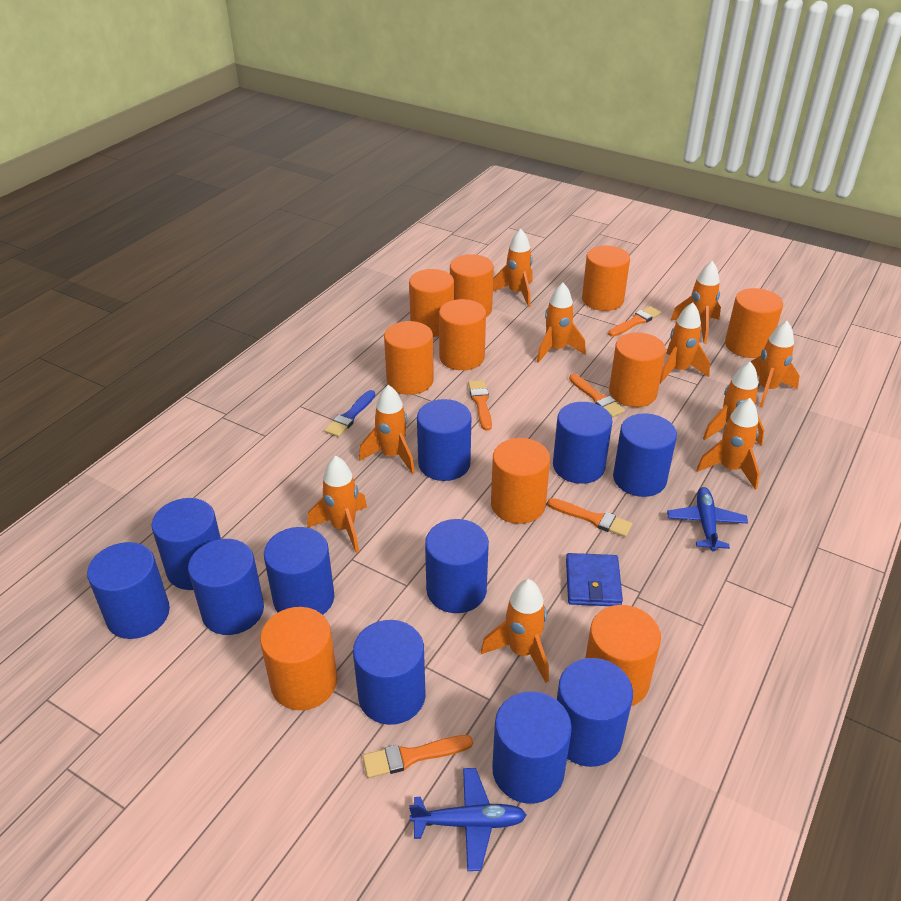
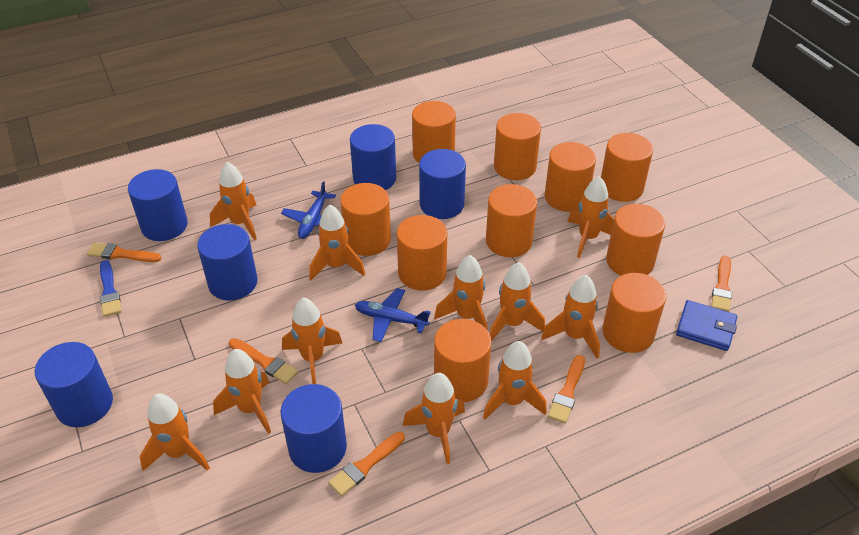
blue cylinder: [87,542,170,639] [152,498,221,590] [188,539,264,635] [264,527,334,615] [353,620,426,725] [417,399,471,481] [425,519,489,613] [492,691,572,804] [553,402,613,484] [557,658,633,767] [613,413,677,497] = 11 -> [35,342,113,427] [128,169,188,241] [197,224,258,300] [280,384,347,473] [350,124,396,190] [419,149,466,219] = 6
orange rocket: [307,455,367,553] [359,385,415,474] [481,579,549,683] [493,229,533,307] [537,283,586,363] [660,302,710,383] [670,261,721,344] [696,398,760,490] [703,361,764,446] [751,321,800,407] = 10 -> [140,393,210,471] [210,162,257,240] [213,349,271,434] [282,297,342,384] [309,205,365,280] [403,373,465,464] [434,255,488,331] [483,341,547,420] [490,262,545,341] [541,275,600,358] [567,176,614,258] = 11

